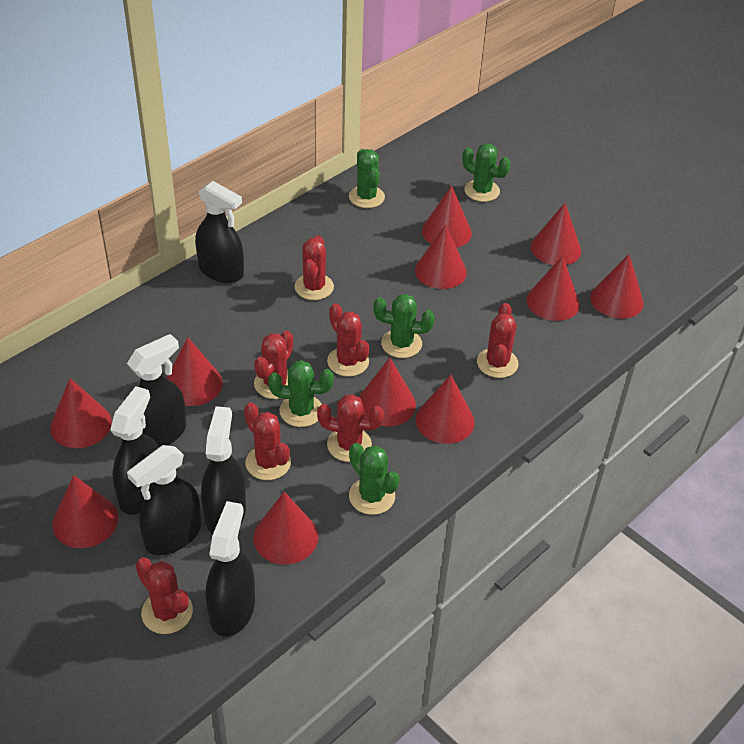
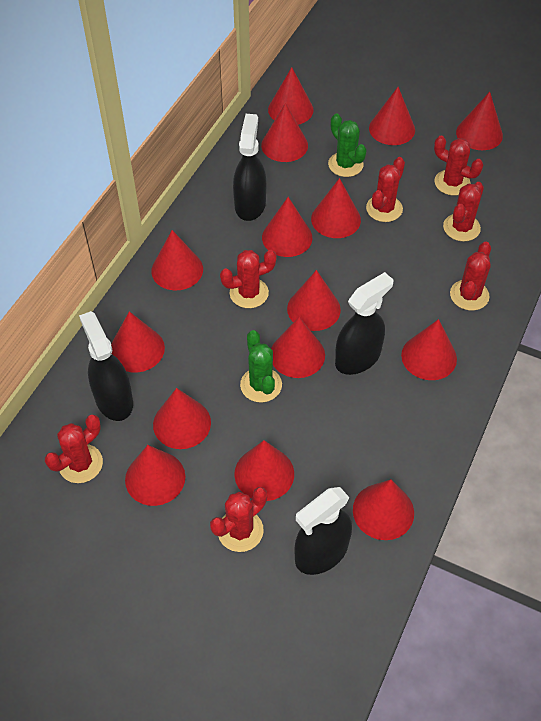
black spray bottle: [110,386,159,515] [127,334,186,447] [127,445,201,555] [195,181,244,283] [201,406,246,534] [206,501,255,637] = 6 -> [79,311,133,421] [233,114,266,221] [294,487,352,575] [335,272,393,375] = 4
green cactus: [268,360,334,427] [349,149,385,208] [349,443,399,515] [373,294,435,358] [462,143,511,202] = 5 -> [240,330,282,403] [328,114,367,177] = 2
red cone: [50,378,112,448] [52,475,118,548] [167,337,223,406] [253,492,318,565] [359,358,416,426] [415,225,467,289] [416,375,475,444] [422,186,472,248] [526,256,580,321] [531,203,581,265] [590,254,644,319] = 11 -> [111,311,165,372] [125,445,185,506] [151,230,203,290] [153,388,211,449] [234,440,294,501] [261,103,308,162] [262,197,312,257] [268,67,314,125] [271,317,325,378] [287,270,341,331] [311,178,361,238] [353,479,414,540] [369,87,415,145] [401,319,457,380] [456,92,503,150] = 15

